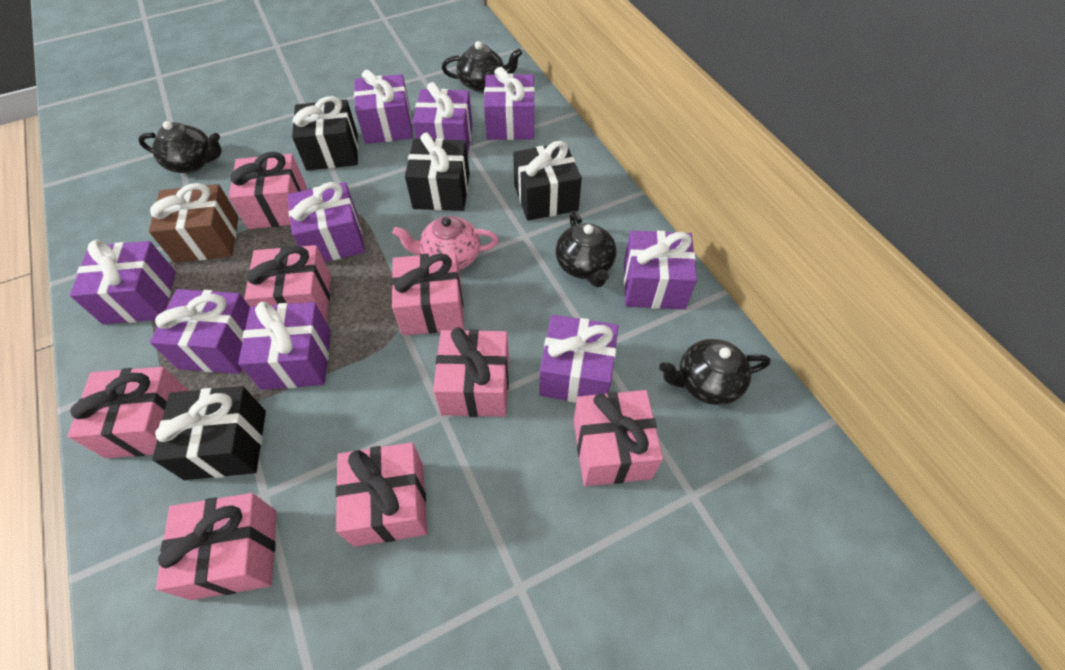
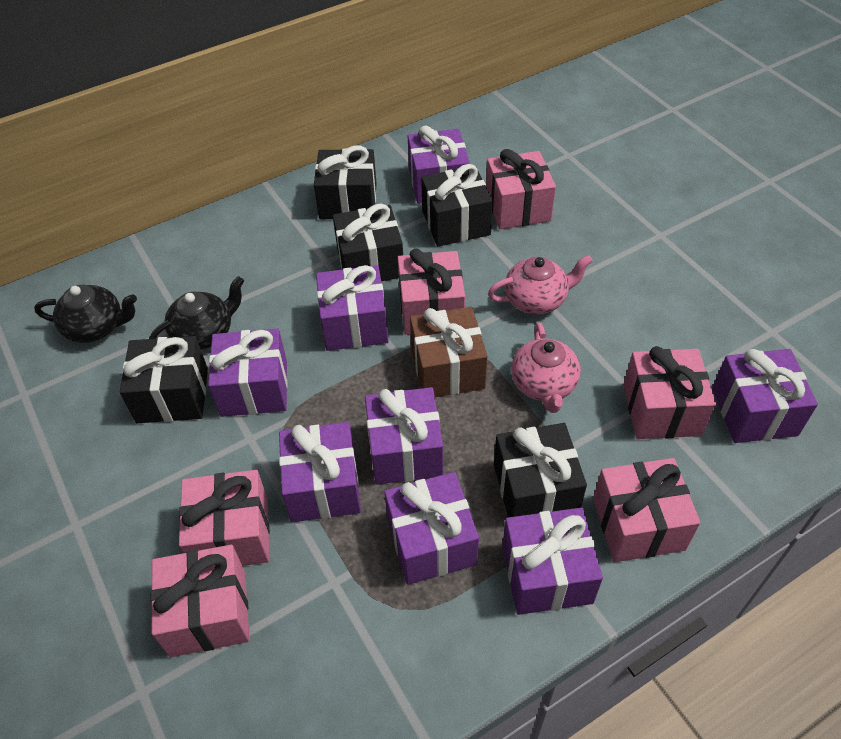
black gift: [152,386,266,480] [292,96,358,171] [405,133,470,211] [513,141,582,221] = 4 -> [120,336,208,423] [314,146,377,219] [333,204,403,281] [421,164,493,246] [494,423,587,517] = 5
black teapot: [138,121,222,173] [442,41,522,92] [555,211,616,287] [659,339,770,405] = 4 -> [34,285,137,343] [149,276,244,350] = 2
pink gift: [68,367,189,458] [156,493,277,600] [229,152,307,229] [244,245,331,322] [335,442,427,547] [391,252,464,336] [433,328,509,417] [574,390,663,486] = 8 -> [150,545,250,657] [179,470,270,566] [398,248,465,335] [486,149,556,229] [593,458,700,562] [623,346,716,439] = 6
pink teapot: [392,216,499,270] = 1 -> [488,255,593,315] [511,322,581,413] = 2
purple gift: [70,240,176,325] [150,289,250,374] [238,302,331,390] [287,182,365,262] [354,70,413,144] [413,82,473,155] [484,67,535,140] [539,315,619,403] [624,230,697,309] = 9 -> [208,328,288,417] [279,422,361,522] [316,265,389,351] [365,387,443,485] [384,472,479,585] [408,126,470,204] [502,508,603,615] [712,349,818,443] = 8

